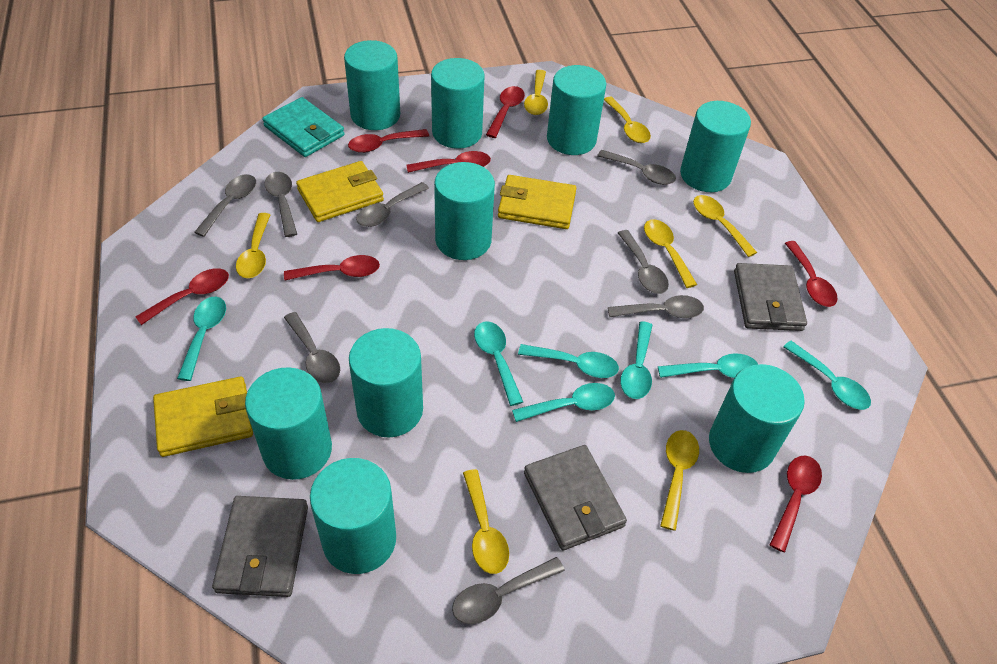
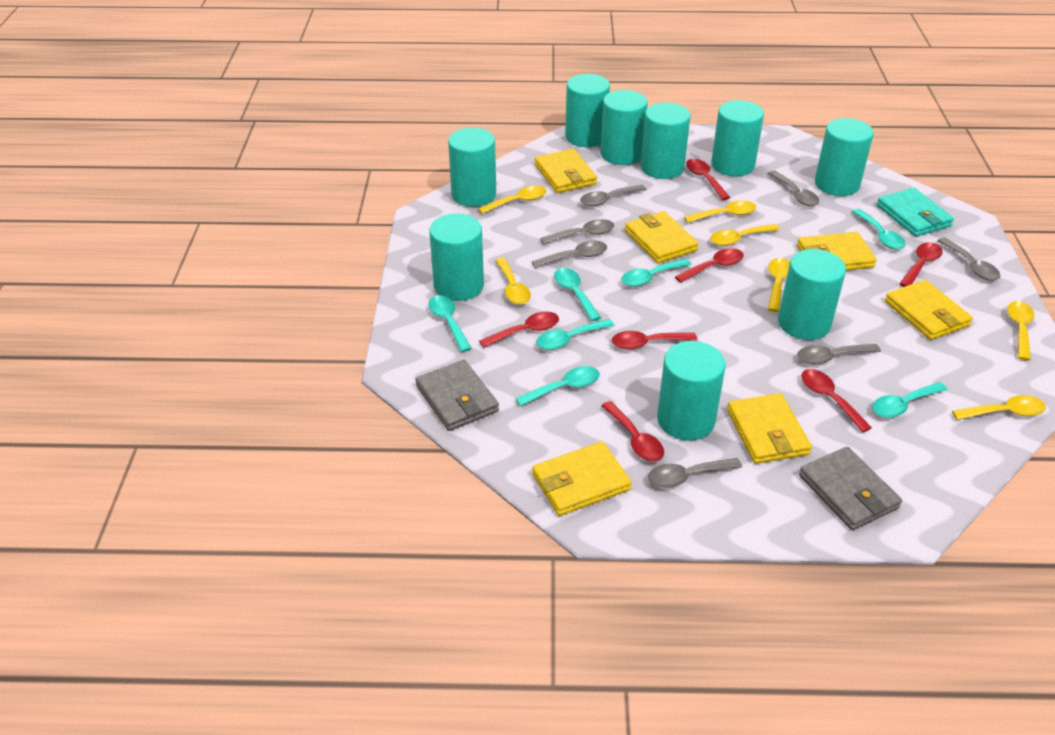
grey spoon: [194,174,256,237] [265,172,297,237] [284,312,340,383] [356,182,429,227] [452,557,565,624] [597,150,676,185] [608,295,704,318] [618,230,669,294] = 8 -> [532,241,607,268] [540,219,614,244] [580,185,647,206] [648,458,742,488] [768,170,819,206] [797,344,881,365] [937,238,1000,281] = 7
grey wallet: [212,496,308,597] [524,445,627,550] [734,263,807,331] = 3 -> [415,360,499,431] [799,447,902,530] = 2
yellow wallet: [153,377,253,457] [296,161,384,222] [498,175,576,229] = 3 -> [532,442,632,516] [535,149,597,193] [625,211,699,263] [727,393,812,464] [797,232,877,270] [885,280,973,340] = 6

